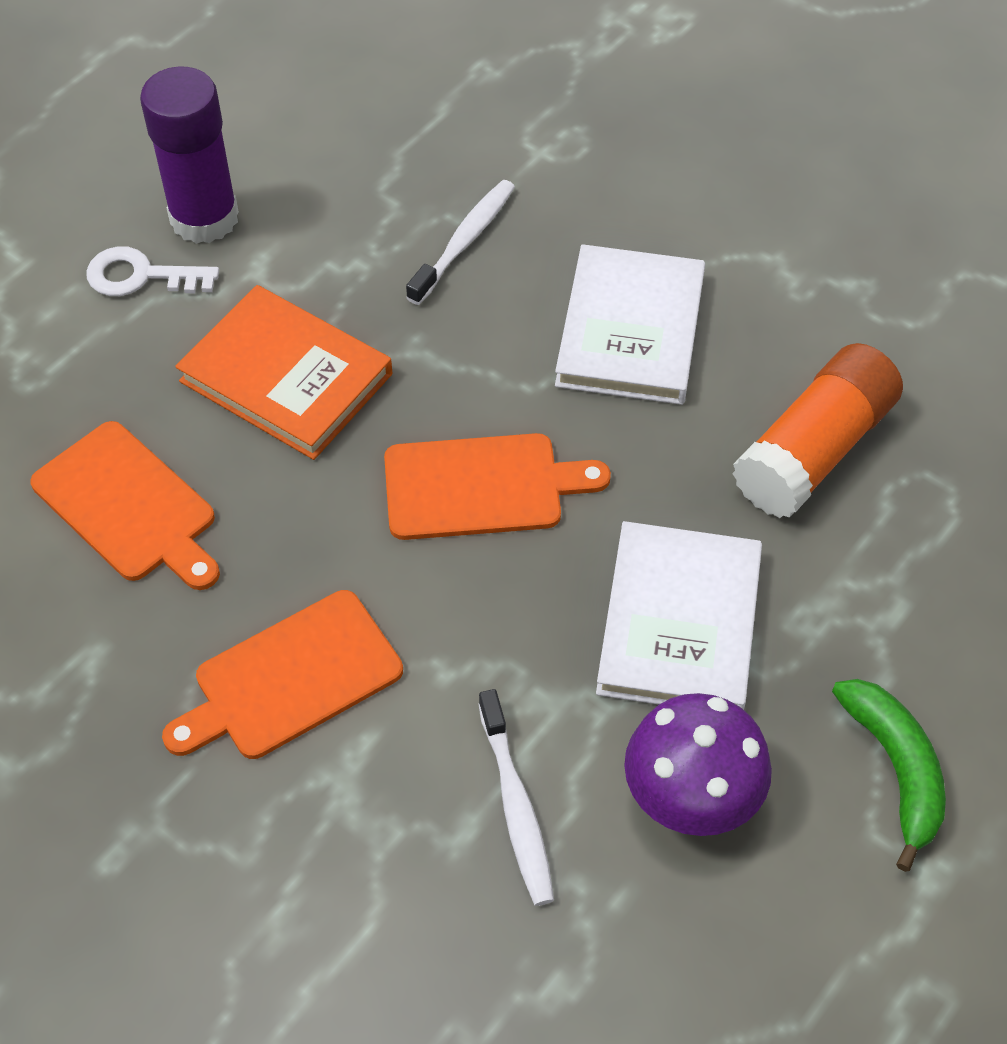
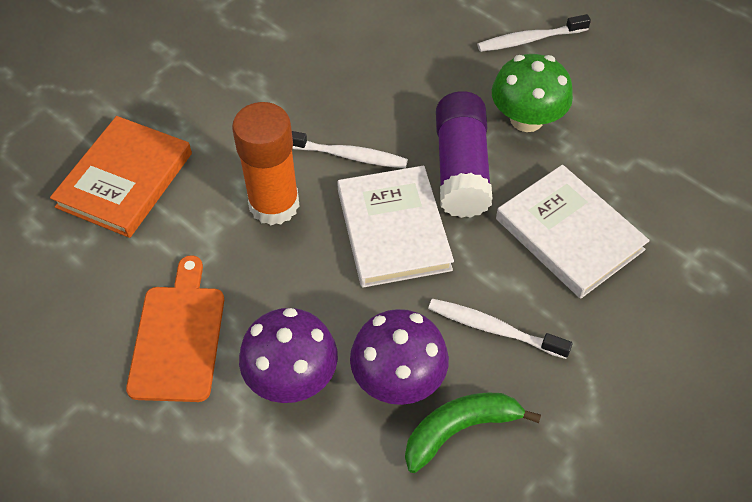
green mushroom: none = 0 -> [492,54,573,132] = 1
orange cutting board: [30,421,220,590] [162,590,403,759] [384,433,611,540] = 3 -> [126,255,224,402] = 1
purple mushroom: [624,693,772,836] = 1 -> [239,308,338,403] [350,309,449,405] = 2
white key: [87,246,219,296] = 1 -> none = 0
white toothbrush: [406,180,515,305] [478,689,554,906] = 2 -> [292,131,408,169] [428,299,573,359] [477,14,591,52] = 3

